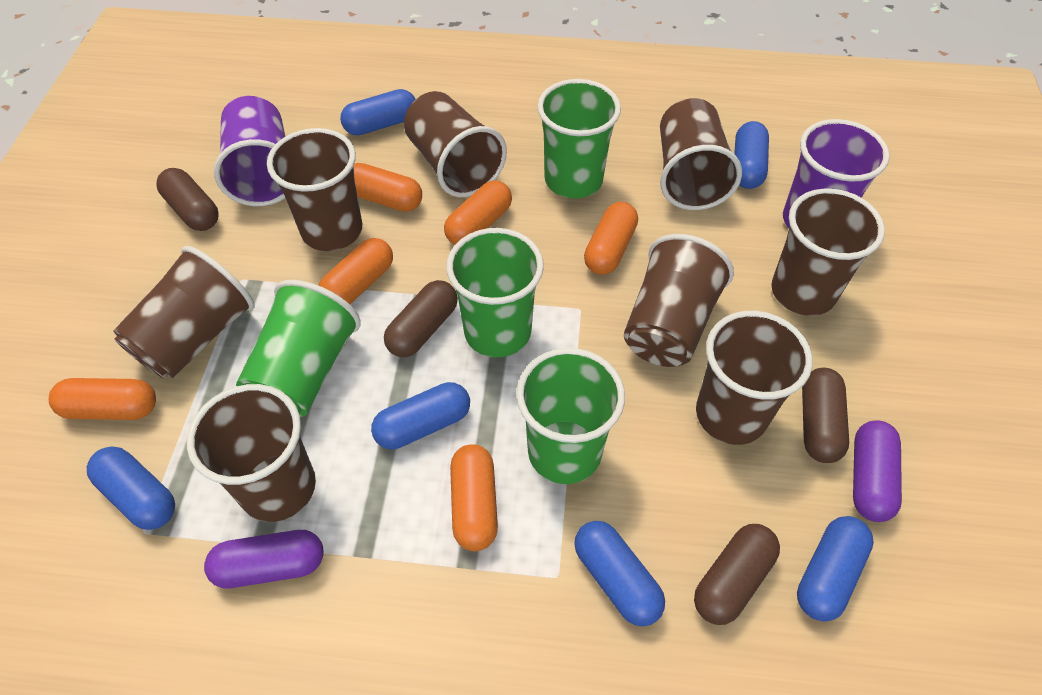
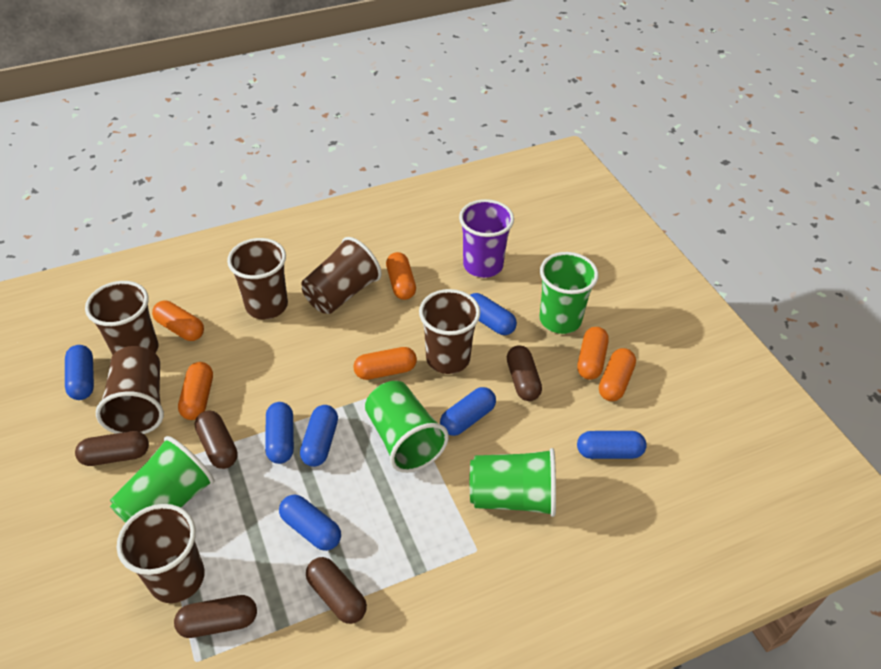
blue capsule: [87,446,175,530] [340,89,416,135] [371,382,470,449] [574,521,665,627] [734,121,769,189] [797,516,874,622] = 6 -> [65,345,94,400] [265,402,294,464] [279,495,341,551] [300,405,338,467] [440,387,496,436] [470,293,517,335] [577,431,647,459] = 7
brown capsule: [156,168,219,231] [384,280,458,357] [694,524,780,625] [802,368,849,463] = 4 -> [75,431,149,466] [174,595,257,638] [195,411,238,469] [306,557,367,624] [507,345,542,401] = 5
brown cup: [114,246,254,379] [187,384,316,522] [267,128,362,251] [404,91,507,197] [624,234,734,367] [660,98,742,210] [696,311,813,445] [771,189,885,316] = 8 -> [85,281,158,355] [96,346,164,434] [117,504,205,603] [227,238,288,319] [301,237,382,314] [419,289,480,374] = 6
purple capsule: [204,530,324,588] [853,420,902,522] = 2 -> none = 0
purple cup: [214,96,285,206] [783,119,890,228] = 2 -> [459,199,514,278] = 1

